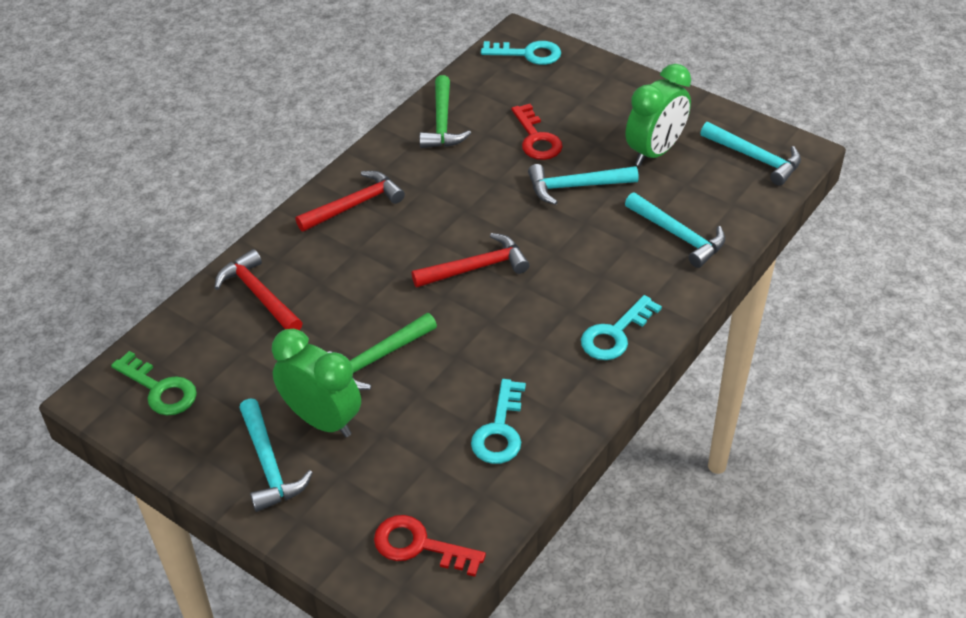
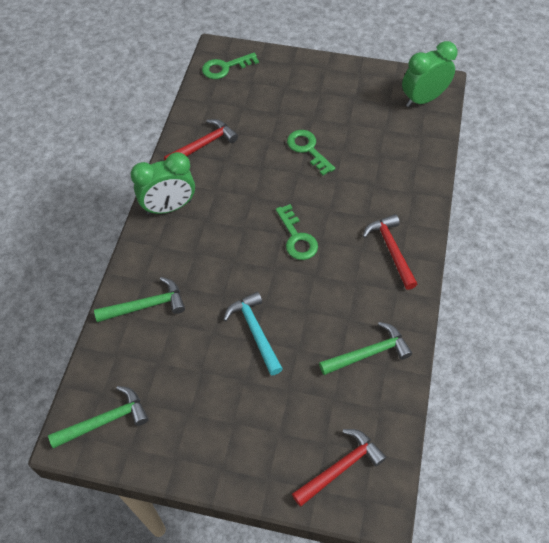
green hammer: [328,313,437,390] [420,75,471,148] = 2 -> [48,386,149,448] [94,277,185,322] [319,322,412,375] = 3
green key: [111,351,197,416] = 1 -> [202,53,259,79] [276,204,318,260] [287,130,335,176] = 3
red key: [374,515,486,577] [511,104,563,160] = 2 -> none = 0
turquoise hammer: [239,398,313,512] [528,164,638,205] [625,192,725,268] [701,122,801,186] = 4 -> [223,292,283,375] = 1
turquoise key: [471,379,526,464] [481,41,561,65] [581,295,662,360] = 3 -> none = 0

